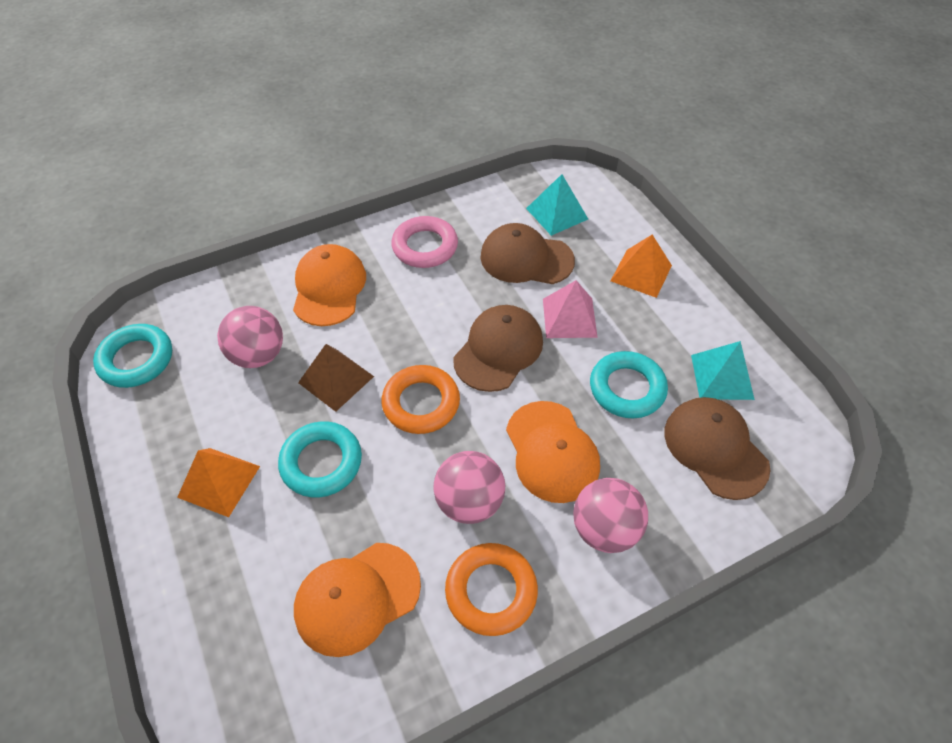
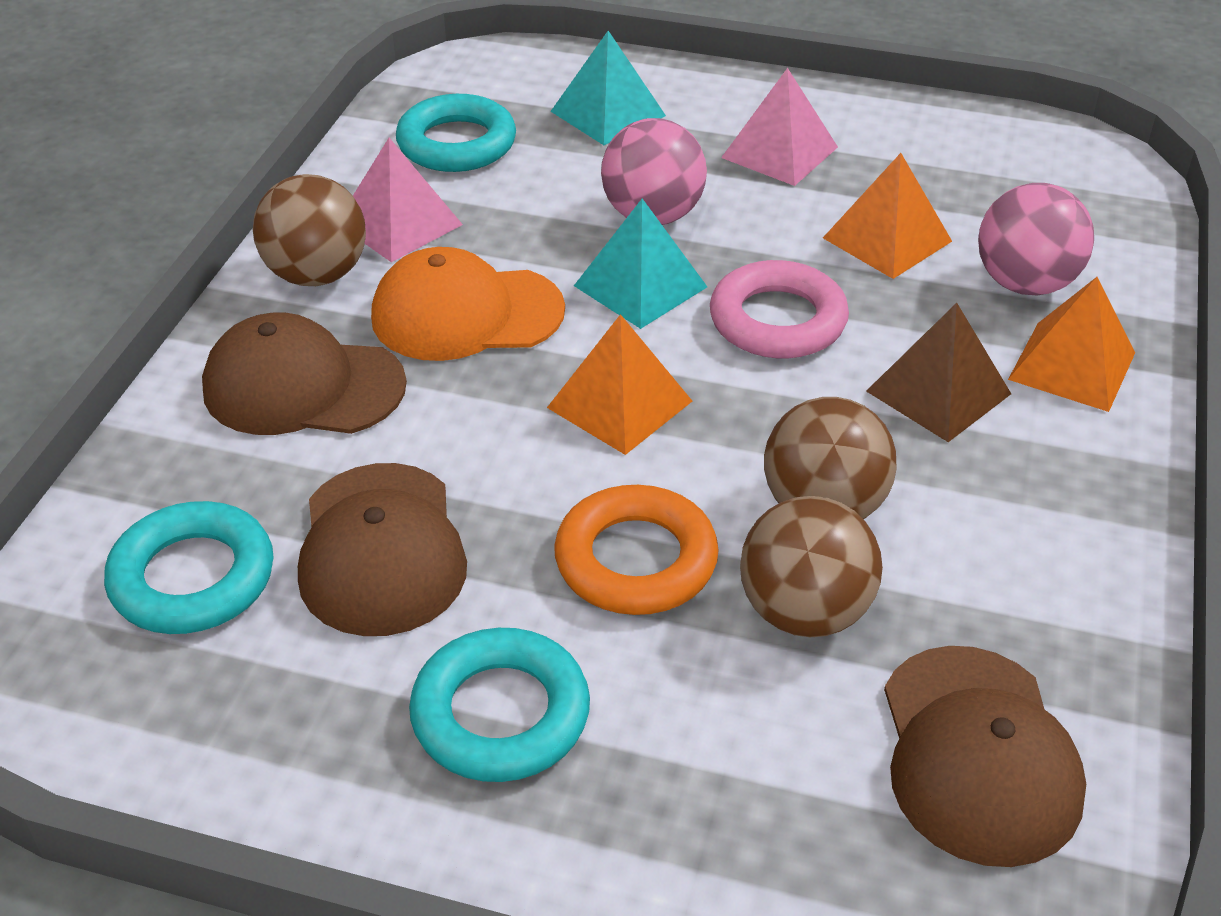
brown ball: none = 0 -> [253,174,366,286] [740,496,883,637] [764,397,897,519] = 3
orange cap: [293,244,366,326] [294,543,421,657] [506,401,600,503] = 3 -> [371,247,565,361] = 1
orange pyramid: [177,448,260,517] [611,235,672,298] = 2 -> [547,314,692,455] [823,153,952,279] [1008,277,1135,412] = 3
orange ring: [382,365,460,434] [445,543,538,636] = 2 -> [554,485,719,615] = 1
pink ball: [217,306,283,368] [433,451,505,524] [573,478,648,553] = 3 -> [601,118,707,225] [978,183,1094,295] = 2
pink pyramid: [543,280,598,338] = 1 -> [353,138,463,262] [721,68,838,186] = 2

